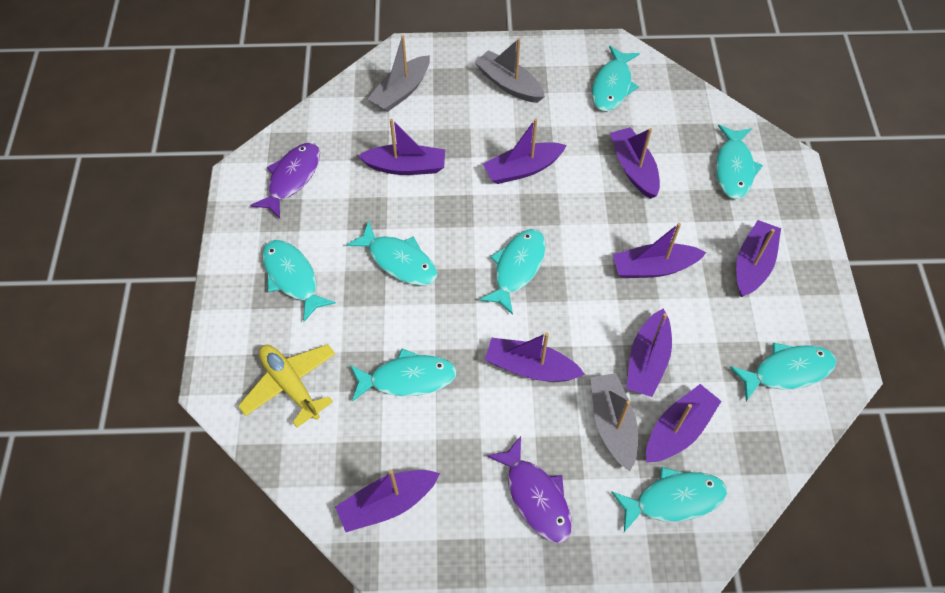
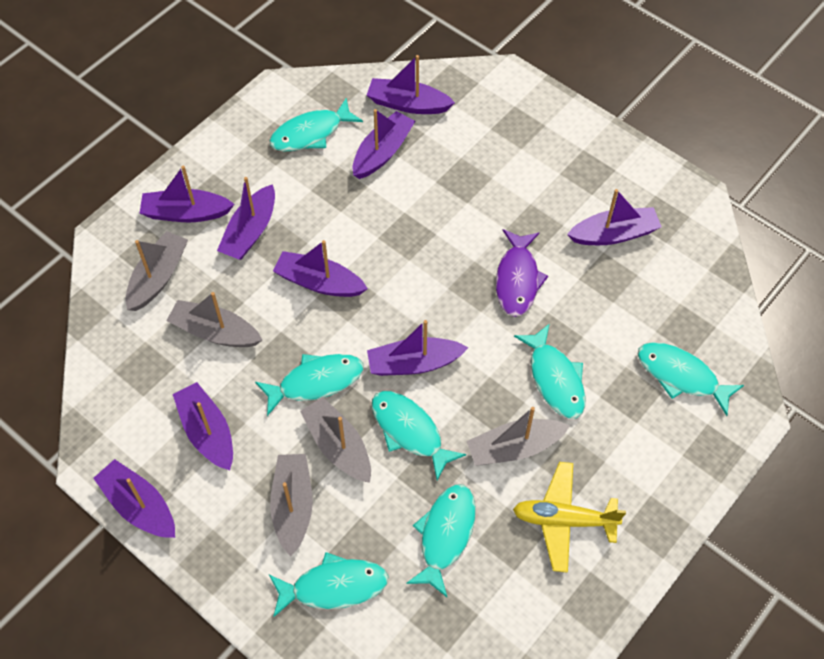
grey boat: [368,36,430,112] [475,38,545,103] [591,373,638,471] = 3 -> [125,231,188,311] [166,292,262,347] [270,454,313,556] [300,397,371,483] [467,407,570,466] = 5
purple fish: [250,143,320,219] [486,436,572,543] = 2 -> [496,229,548,317] = 1
turquoise fish: [262,240,336,322] [346,221,437,285] [350,349,457,401] [479,229,546,315] [592,46,640,111] [612,467,727,532] [716,125,763,199] [730,343,837,401] = 8 -> [255,354,364,416] [269,98,363,151] [269,552,389,617] [372,391,466,481] [406,484,476,597] [514,323,586,419] [638,342,744,416] = 7

